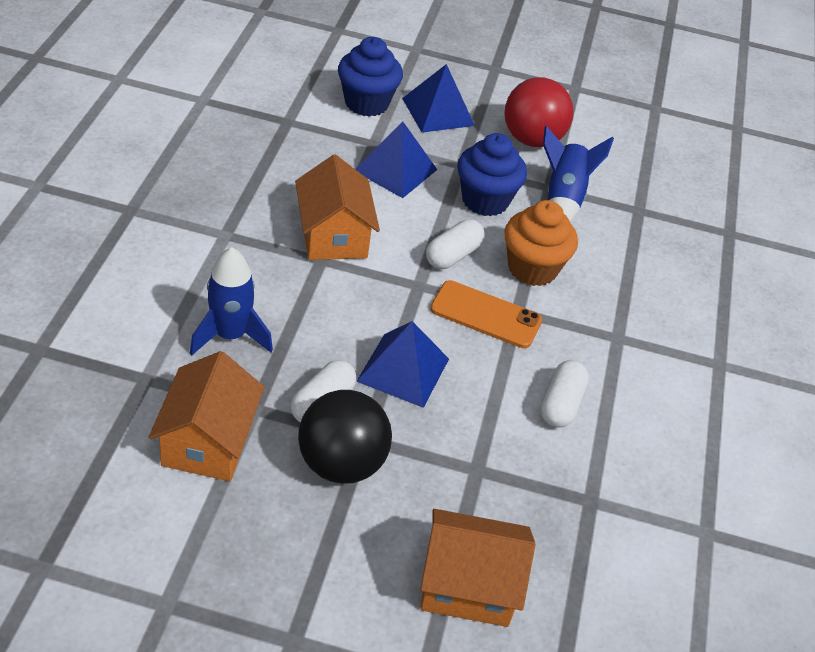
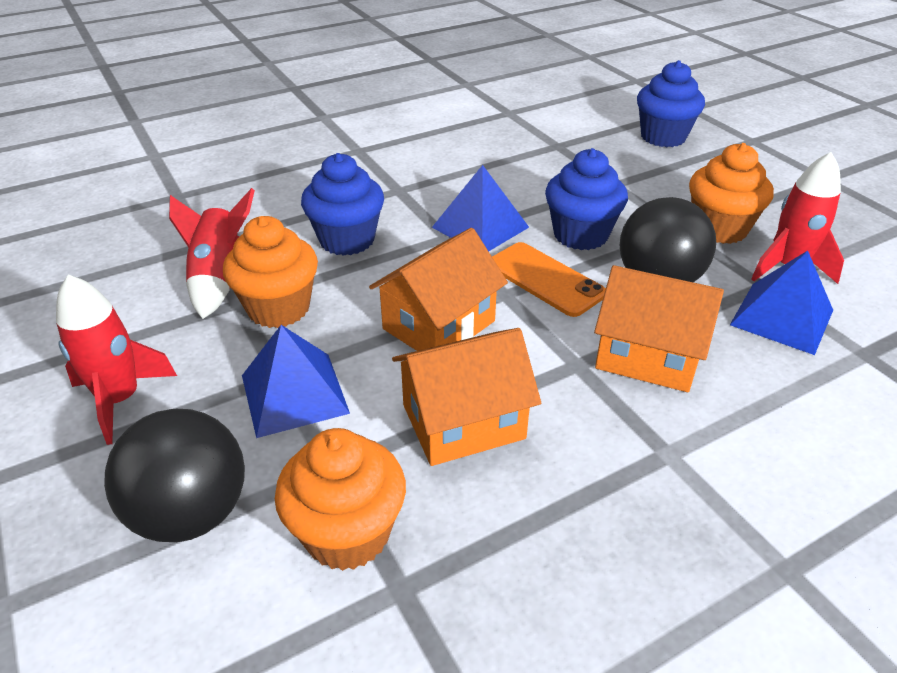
black ball: [298,390,392,484] = 1 -> [104,409,245,542] [620,197,716,282] = 2
blue cupcake: [338,37,403,117] [457,133,527,216] = 2 -> [301,153,384,256] [545,148,628,250] [637,60,705,147] = 3
blue rocket: [190,247,273,355] [543,126,614,222] = 2 -> none = 0
orange cupcake: [504,200,578,286] = 1 -> [223,216,318,328] [275,428,406,571] [689,143,774,244] = 3
red ball: [504,77,574,147] = 1 -> none = 0
red rocket: none = 0 -> [56,274,177,445] [169,188,255,319] [751,152,844,284] = 3
white capsule: [291,360,356,423] [426,219,485,269] [541,360,589,427] = 3 -> none = 0

